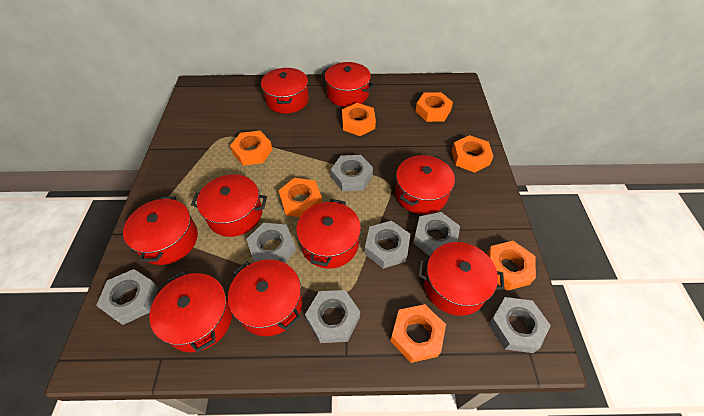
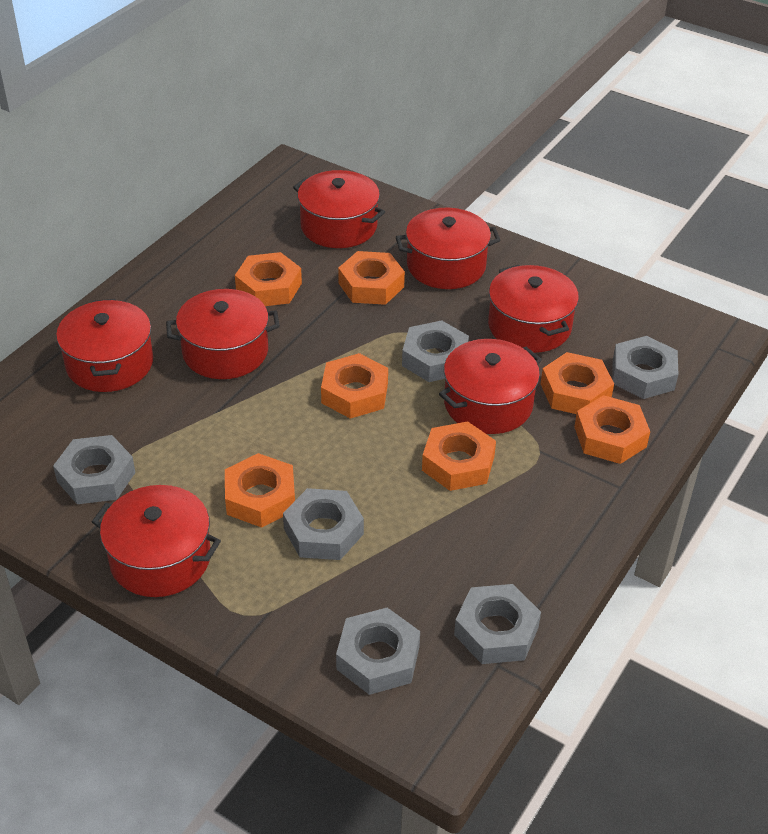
grey nut: [96,269,159,325] [246,223,296,263] [305,290,360,343] [331,155,373,191] [365,221,410,269] [413,212,460,256] [488,297,551,353] = 7 -> [53,435,136,504] [283,488,364,560] [336,608,420,695] [402,320,469,382] [454,584,541,664] [612,336,678,399] = 6
red pot: [123,196,198,265] [149,271,232,353] [191,174,267,237] [228,259,302,336] [261,68,309,114] [296,199,361,269] [322,62,375,107] [395,155,455,215] [418,242,505,316] = 9 -> [56,299,153,392] [92,485,221,597] [166,289,280,379] [293,170,385,248] [396,208,501,289] [439,339,542,434] [488,265,579,353] = 7

